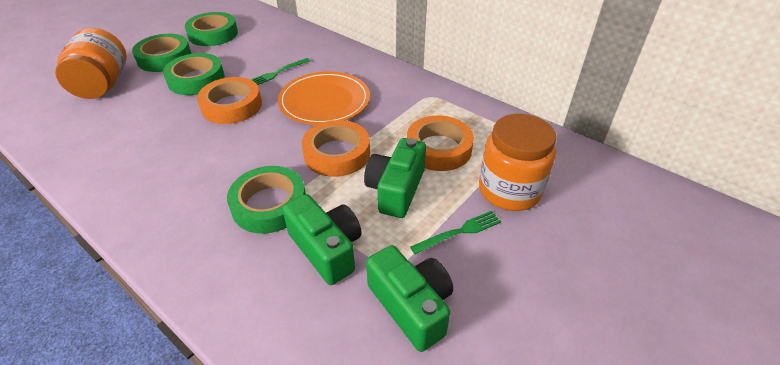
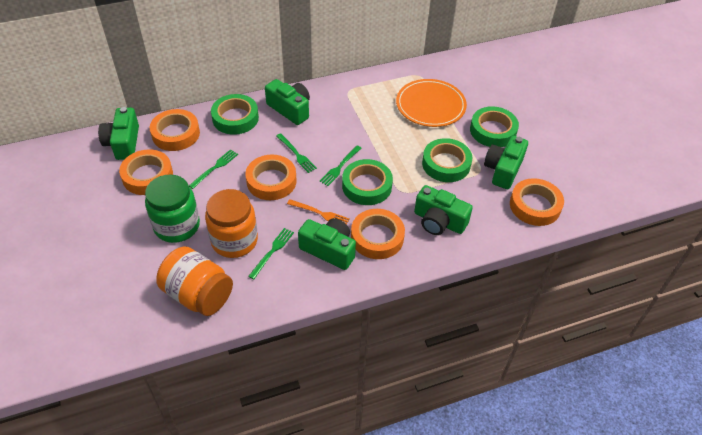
green camera: [282,194,362,285] [364,138,426,218] [366,245,453,352] = 3 -> [98,107,139,160] [265,79,310,125] [298,218,356,270] [414,185,473,235] [484,136,528,189] = 5
green fork: [251,58,310,85] [410,211,501,254] = 2 -> [189,149,238,189] [248,228,294,279] [276,133,317,173] [320,145,362,186] = 4
green jar: none = 0 -> [145,174,200,243] = 1
orange fork: none = 0 -> [287,199,350,225] = 1
orange tape: [197,77,262,124] [302,120,370,177] [407,115,474,171] = 3 -> [119,149,173,195] [150,109,200,151] [245,155,297,200] [351,209,405,259] [510,178,564,226] = 5

